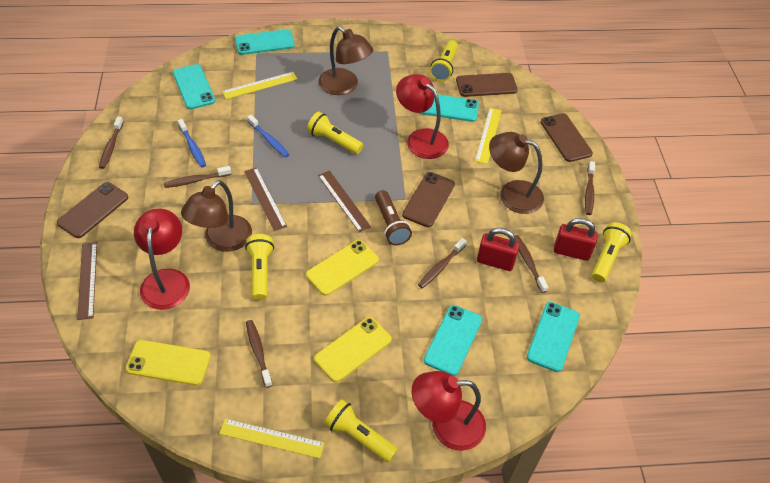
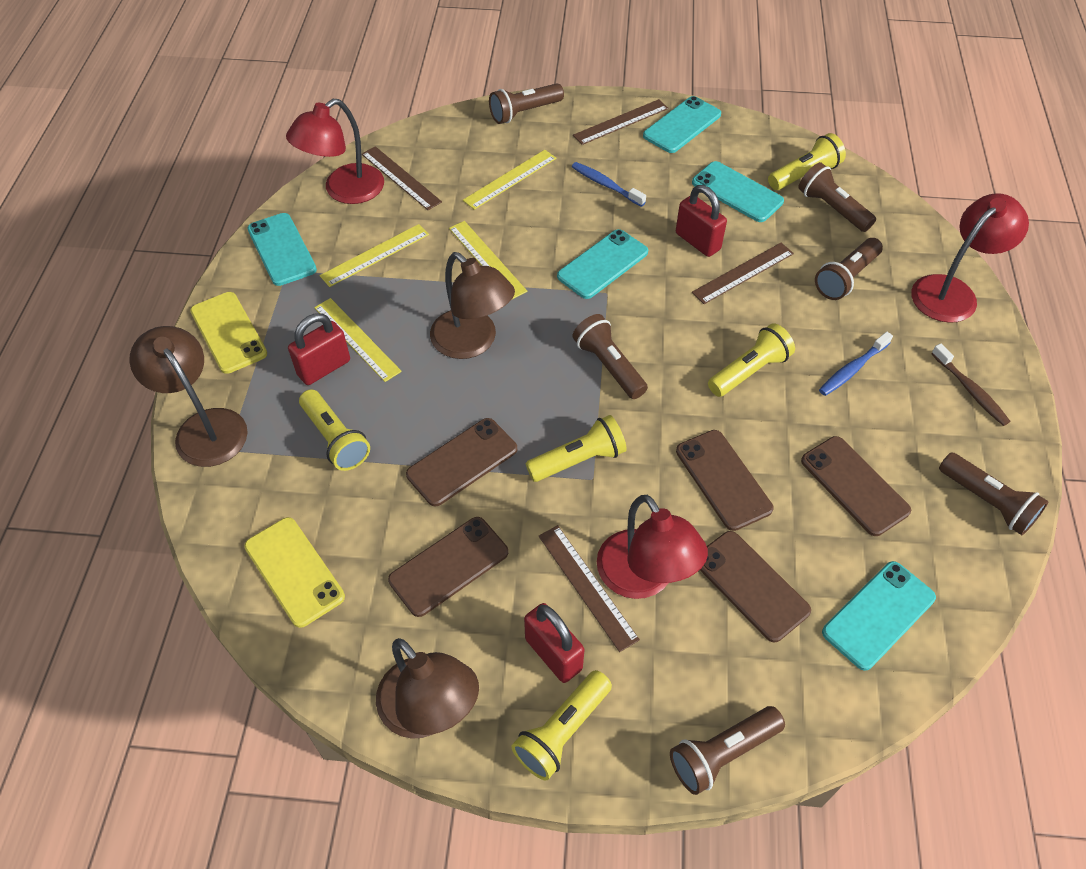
brown flashlight: [375,190,412,245] = 1 -> [489,83,564,124] [573,314,648,399] [670,706,785,795] [798,162,876,232] [815,238,883,300] [939,452,1048,535] = 6
brown phone: [57,182,128,238] [402,172,455,227] [456,73,518,97] [541,113,593,162] = 4 -> [388,517,508,617] [406,418,517,506] [676,430,774,531] [700,531,811,643] [801,436,911,536] = 5
brown ruler: [77,242,97,320] [244,167,287,231] [318,170,371,232] = 3 -> [362,146,442,210] [539,525,640,652] [573,99,669,145] [692,243,794,304] = 4
brown toothbrush: [99,116,124,169] [164,166,231,188] [246,320,273,388] [418,238,467,288] [515,235,548,293] [585,161,595,215] = 6 -> [931,344,1010,426] = 1
red padlock: [477,228,520,271] [554,218,598,261] = 2 -> [288,313,350,385] [524,603,584,683] [676,185,727,257] = 3
yellow phone: [125,340,211,386] [306,240,379,296] [314,317,392,382] = 3 -> [190,292,267,374] [244,517,345,628] = 2
yellow ruler: [219,419,325,458] [222,72,297,99] [475,108,502,164] = 3 -> [314,298,402,382] [320,224,429,287] [449,221,528,299] [463,150,557,210] = 4

